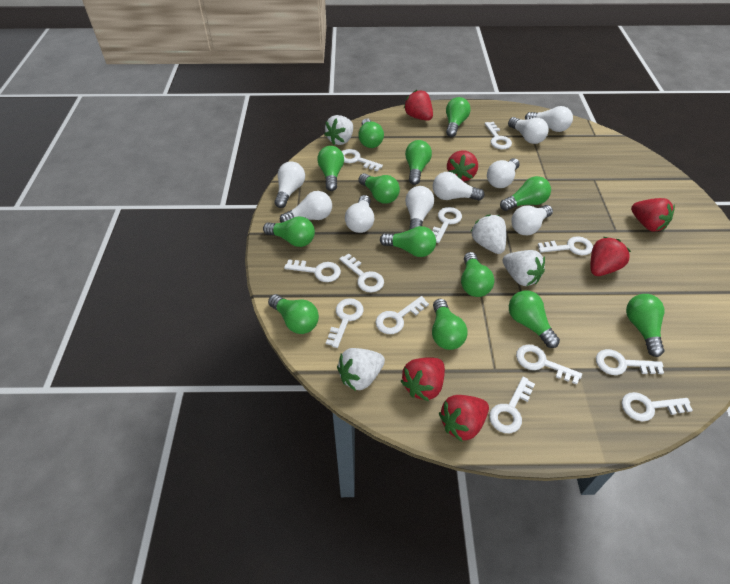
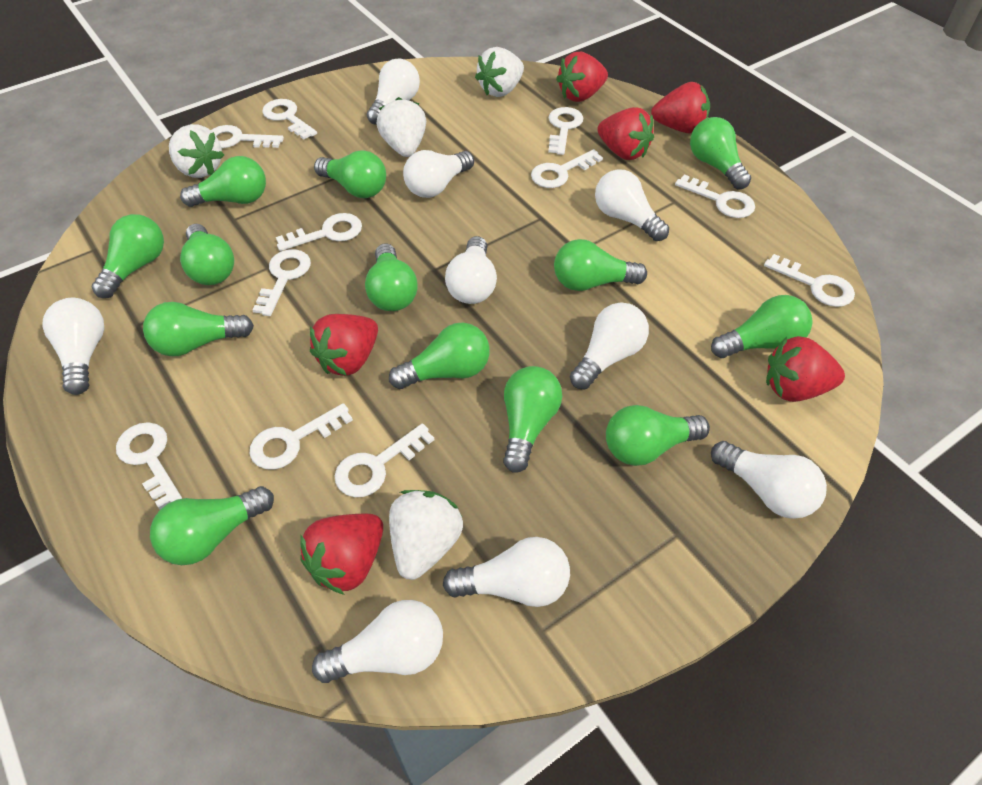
white key: [284,259,341,282] [326,298,364,348] [339,254,384,293] [342,149,383,171] [375,296,429,334] [433,207,462,243] [485,122,512,149] [489,377,535,433] [516,345,582,385] [538,236,593,256] [596,349,664,375] [622,392,693,421] = 12 -> [116,422,182,509] [211,125,284,148] [250,403,353,470] [252,249,311,316] [262,99,317,140] [276,213,362,251] [335,423,434,497] [531,149,603,188] [548,107,583,155] [675,174,755,218] [764,254,855,307] = 11

